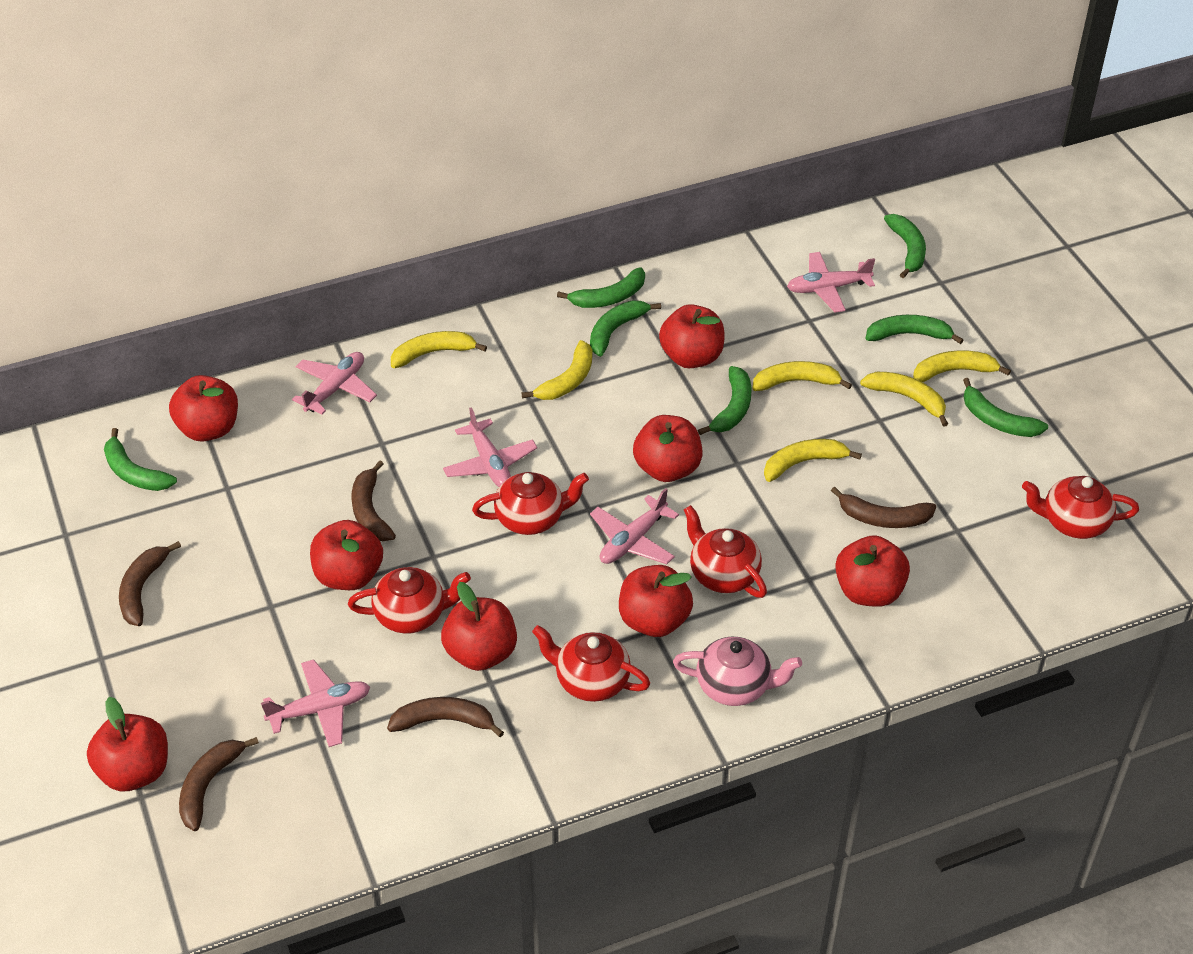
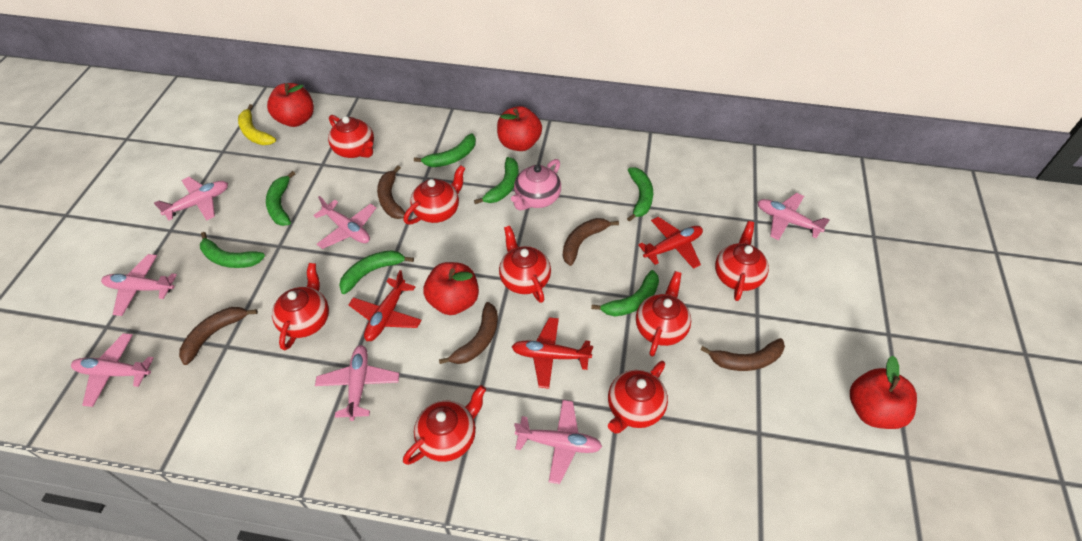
pink plane: [261,659,370,747] [292,352,377,415] [443,407,537,487] [590,488,679,564] [787,252,875,313] = 5 -> [71,333,154,407] [101,254,177,316] [154,177,228,221] [313,196,376,249] [315,345,399,421] [514,400,602,484] [757,193,830,240] = 7
red apple: [87,697,168,791] [169,375,238,442] [310,520,383,590] [441,582,517,671] [619,565,693,637] [633,415,703,482] [659,304,724,368] [835,535,910,607] = 8 -> [267,83,314,127] [423,262,479,315] [497,106,542,151] [850,356,917,429] = 4
red plane: none = 0 -> [348,270,422,341] [512,317,593,389] [638,217,703,269] = 3
red teapot: [348,567,471,634] [472,472,589,535] [532,625,650,702] [684,505,767,598] [1022,476,1139,539] = 5 -> [272,263,329,350] [328,115,374,158] [403,165,465,224] [403,385,486,465] [499,226,551,303] [608,361,668,433] [636,271,691,357] [715,221,769,301] = 8
yellow banana: [391,331,487,368] [521,340,592,400] [752,361,852,391] [764,439,862,482] [860,372,948,427] [913,350,1011,382] = 6 -> [238,104,276,145] = 1

